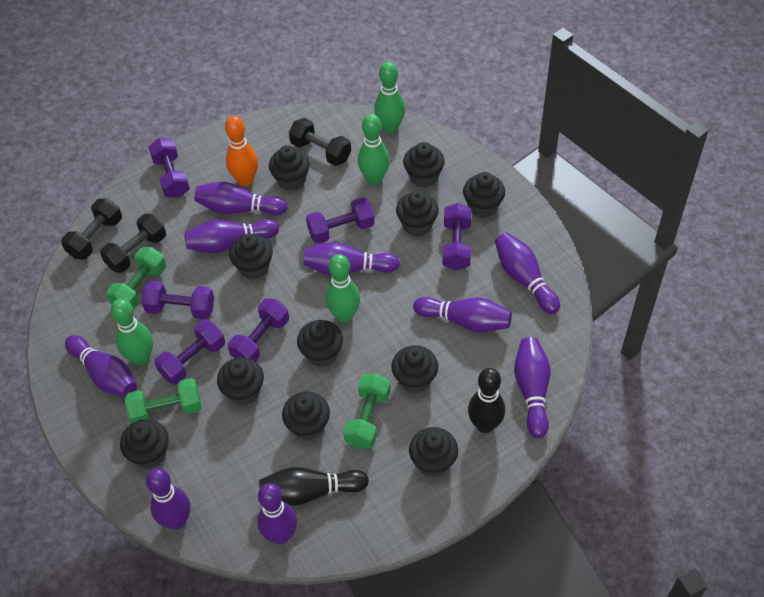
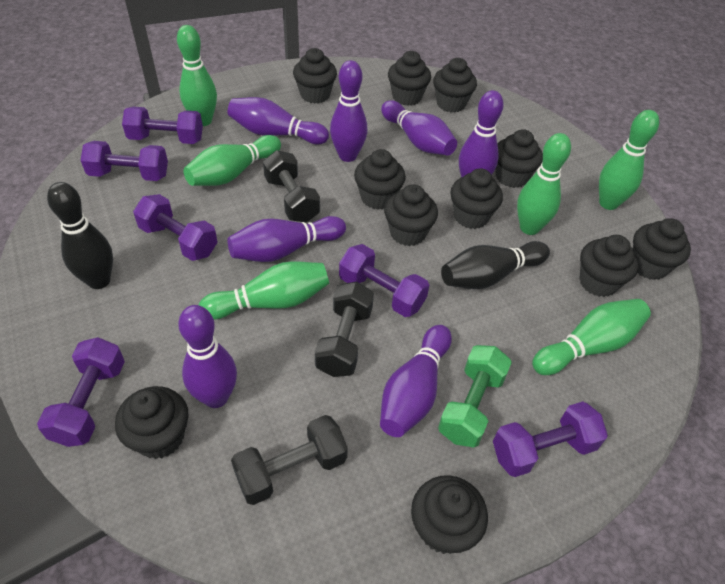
green bowling pin: [111,299,153,365] [325,254,360,322] [358,114,390,185] [374,62,405,133] = 4 -> [177,25,217,126] [183,135,281,186] [199,261,329,320] [517,133,571,235] [532,299,651,375] [599,110,659,210] = 6
green dumbbell: [106,247,166,310] [125,378,201,424] [343,373,390,449] = 3 -> [438,345,512,448] = 1
orange bowling pin: [225,116,258,186] = 1 -> none = 0
purple bowling pin: [65,335,137,397] [146,468,190,530] [184,219,279,253] [194,182,288,215] [257,483,297,544] [303,242,400,276] [413,297,512,332] [495,232,560,314] [514,337,551,438] = 9 -> [178,305,237,408] [228,97,329,144] [228,216,346,262] [330,60,367,162] [380,325,452,437] [381,100,457,155] [459,90,503,177] = 7

